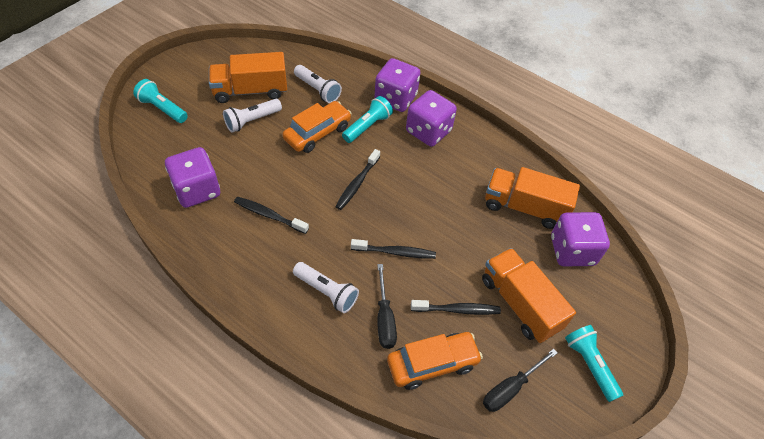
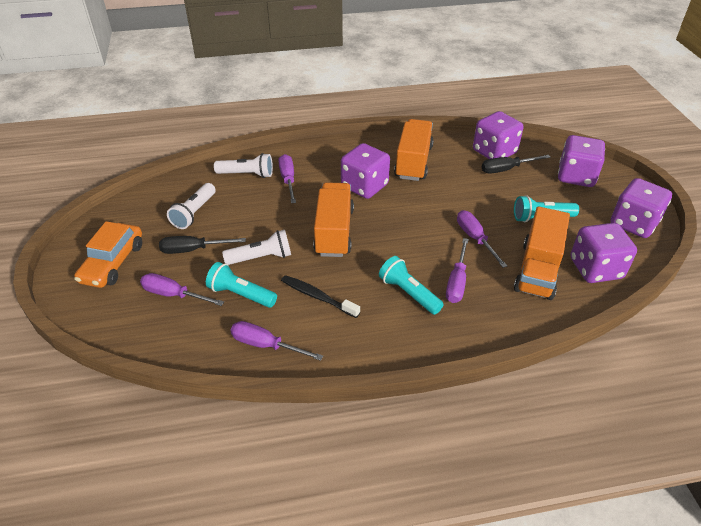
black toothbrush: [234,196,309,234] [335,149,380,210] [351,239,436,259] [411,300,501,315] = 4 -> [281,275,360,318] = 1
orange car: [282,101,352,153] [387,332,483,390] = 2 -> [74,221,142,288] = 1
purple dice: [165,147,220,208] [374,58,421,112] [406,90,457,147] [551,212,610,267] = 4 -> [341,143,390,199] [473,111,523,159] [558,135,605,187] [570,223,637,283] [611,178,672,238] = 5
purple screwdriver: none = 0 -> [140,273,224,306] [230,321,323,361] [278,154,296,203] [446,238,469,303] [457,210,507,268] = 5

